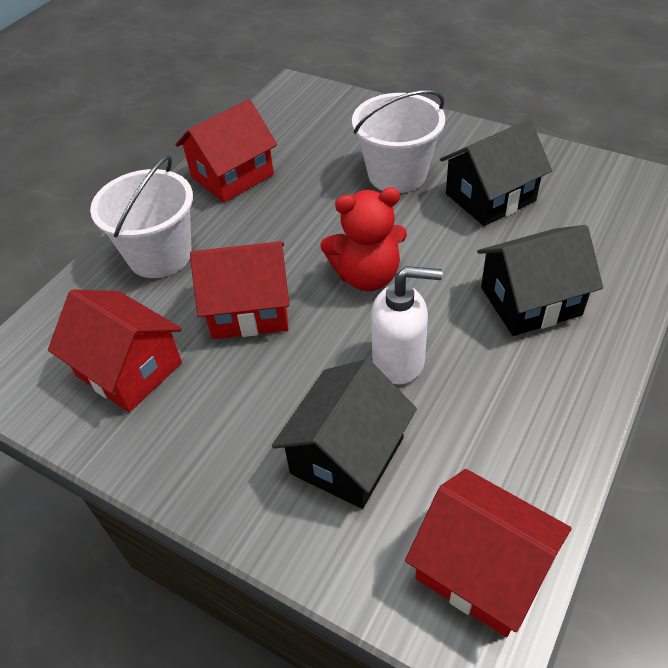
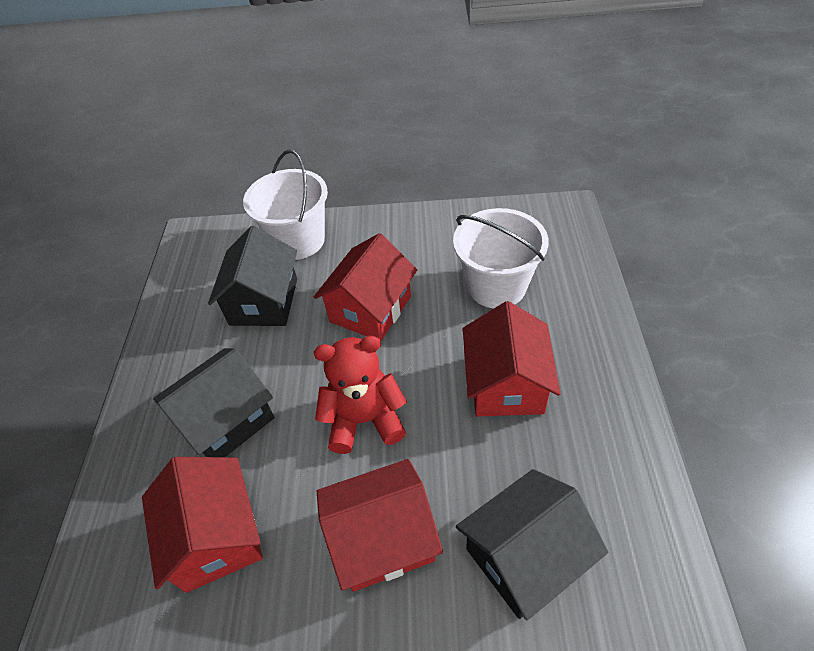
white soap dispenser: [371,266,442,385] = 1 -> none = 0

